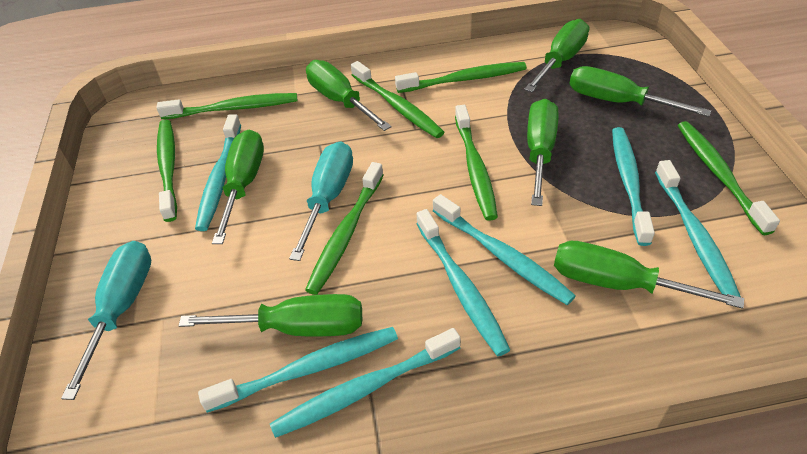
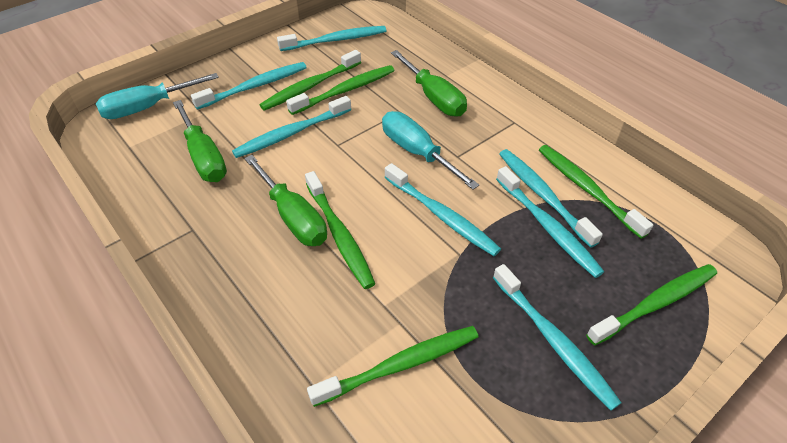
green screwdriver: [178,294,362,336] [212,130,264,244] [306,60,392,131] [524,19,589,92] [527,99,558,206] [554,241,744,309] [569,66,711,117] = 7 -> [173,100,227,182] [245,155,327,246] [391,50,467,117] = 3
green toothbrush: [156,93,298,119] [157,119,177,222] [305,162,384,295] [351,61,445,138] [395,62,527,93] [455,105,498,221] [678,121,780,235] = 7 -> [260,50,361,111] [286,65,395,115] [305,171,375,289] [307,326,478,407] [539,145,653,239] [586,264,717,345] = 6

